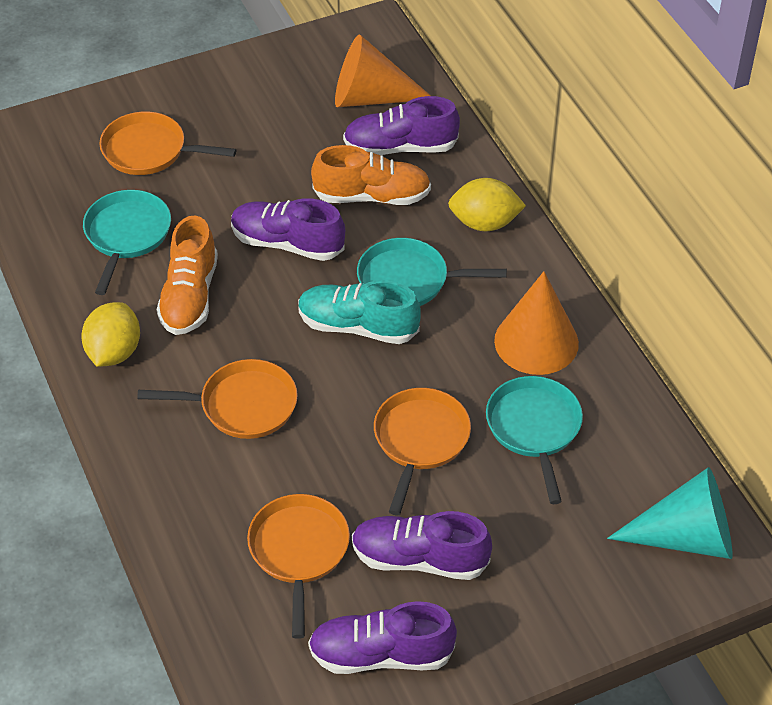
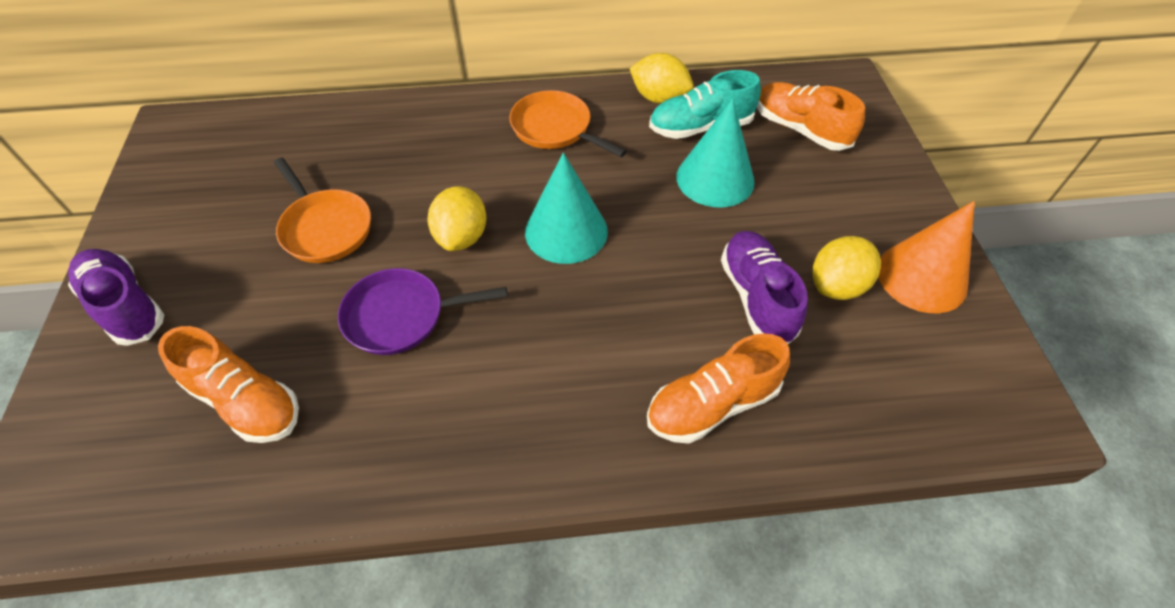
orange cone: [335,35,431,107] [494,271,579,375] = 2 -> [878,201,975,313] = 1
orange pan: [99,112,236,175] [137,359,297,439] [247,494,350,639] [374,388,471,515] = 4 -> [274,158,371,263] [509,90,627,157] = 2
orange shoe: [156,216,218,335] [311,145,431,205] = 2 -> [158,326,299,443] [647,333,790,444] [757,82,865,151] = 3
purple pan: none = 0 -> [338,268,508,355] = 1
purple shoe: [231,198,345,261] [308,601,457,674] [343,96,460,155] [352,511,492,580] = 4 -> [68,249,164,346] [721,231,808,344] = 2
turquoise cone: [607,467,733,559] = 1 -> [525,153,608,264] [676,98,755,208] = 2
turquoise pan: [83,190,171,295] [357,238,507,306] [486,376,583,504] = 3 -> none = 0
yellow lemon: [82,302,140,367] [448,178,526,231] = 2 -> [428,186,486,251] [629,53,693,104] [812,236,881,300] = 3

